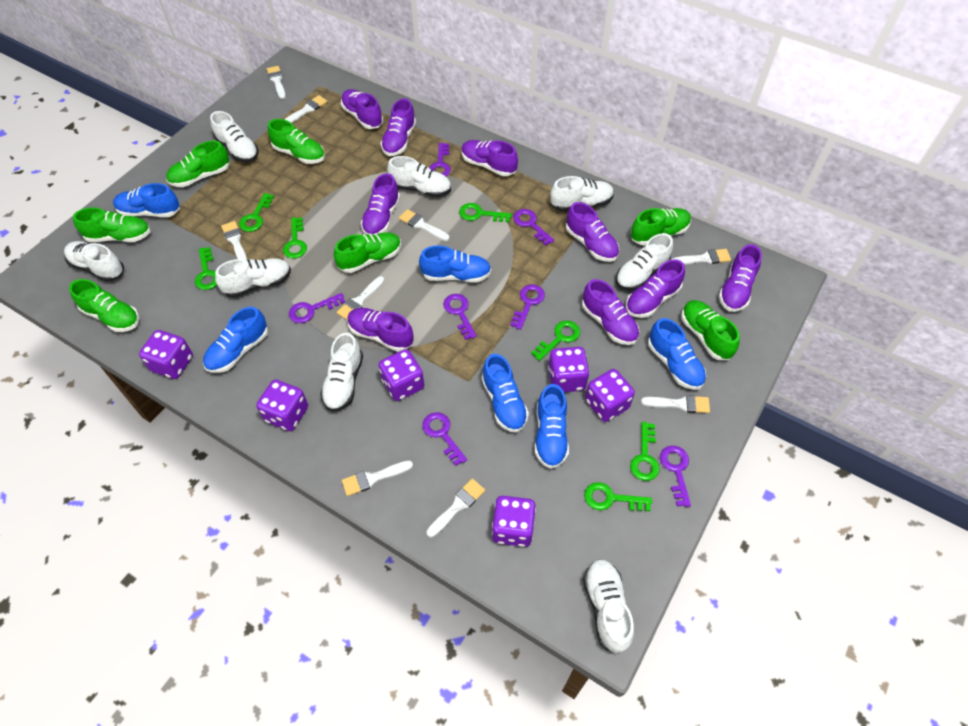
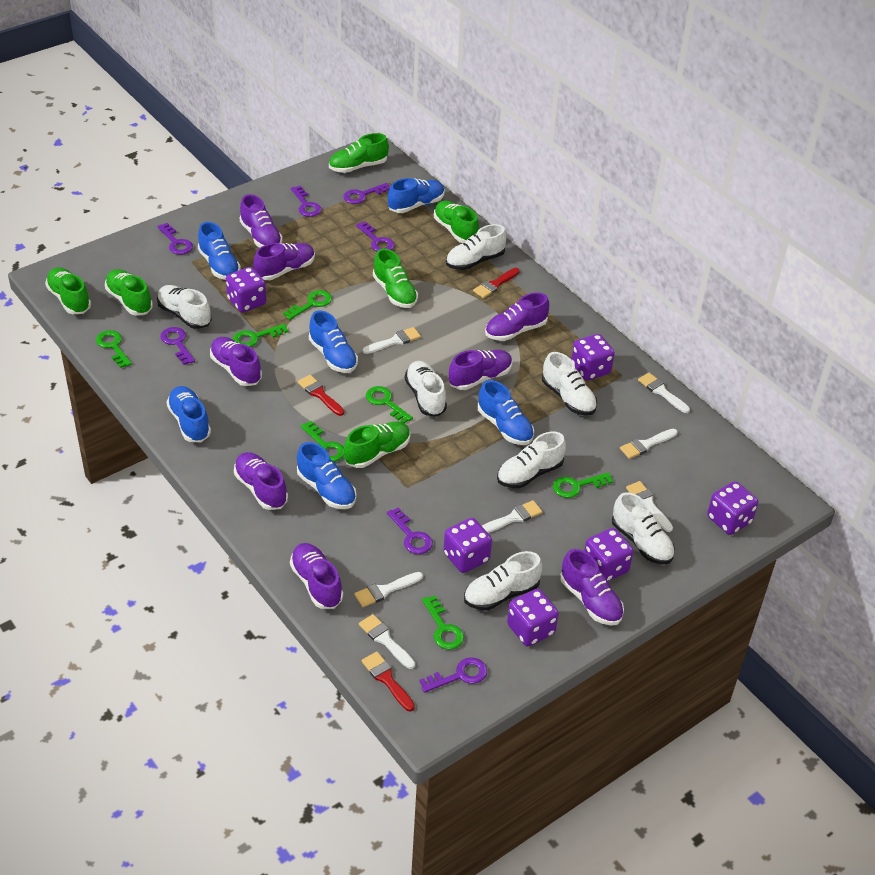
green shoe: [69,279,139,332] [73,207,151,242] [166,141,230,187] [268,119,325,164] [334,232,401,273] [631,208,691,245] [681,300,740,360] = 7 -> [45,267,91,314] [105,269,153,315] [329,133,389,173] [344,421,411,468] [373,248,418,308] [434,200,479,243] = 6
purple shoe: [341,89,383,129] [347,308,413,352] [361,173,400,235] [381,99,416,156] [461,140,518,176] [566,202,619,262] [582,279,639,345] [626,259,685,318] [718,244,762,312] = 9 -> [210,337,262,386] [234,452,288,510] [240,194,283,248] [254,243,315,280] [290,543,343,609] [449,350,512,390] [485,293,549,341] [560,549,624,625] = 8
red brush: none = 0 -> [298,375,344,416] [361,652,415,711] [473,268,520,298] = 3
white brush: [221,221,247,260] [267,66,286,99] [284,95,327,123] [336,276,384,321] [342,461,413,496] [399,209,449,241] [427,479,485,537] [641,395,710,413] [672,249,731,265] = 9 -> [354,572,423,607] [359,614,415,669] [363,327,421,354] [482,500,542,533] [620,429,678,459] [626,481,673,532] [638,373,690,413] = 7
white shoe: [64,241,124,282] [210,111,259,162] [215,258,291,298] [320,333,363,412] [387,156,451,197] [550,176,614,211] [583,559,634,654] [616,233,673,291] = 8 -> [157,285,212,329] [405,361,447,417] [446,224,507,270] [464,551,542,611] [497,432,566,488] [542,352,597,416] [612,492,675,565] = 7

